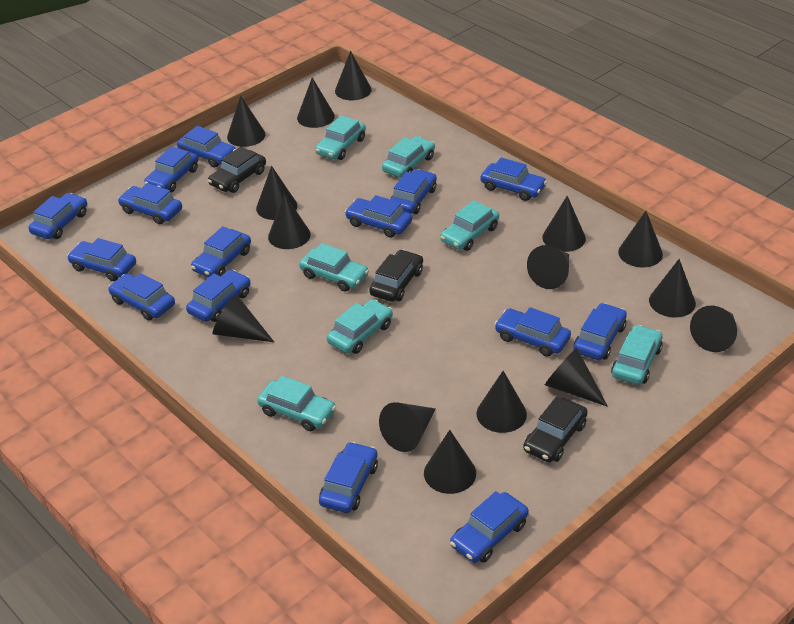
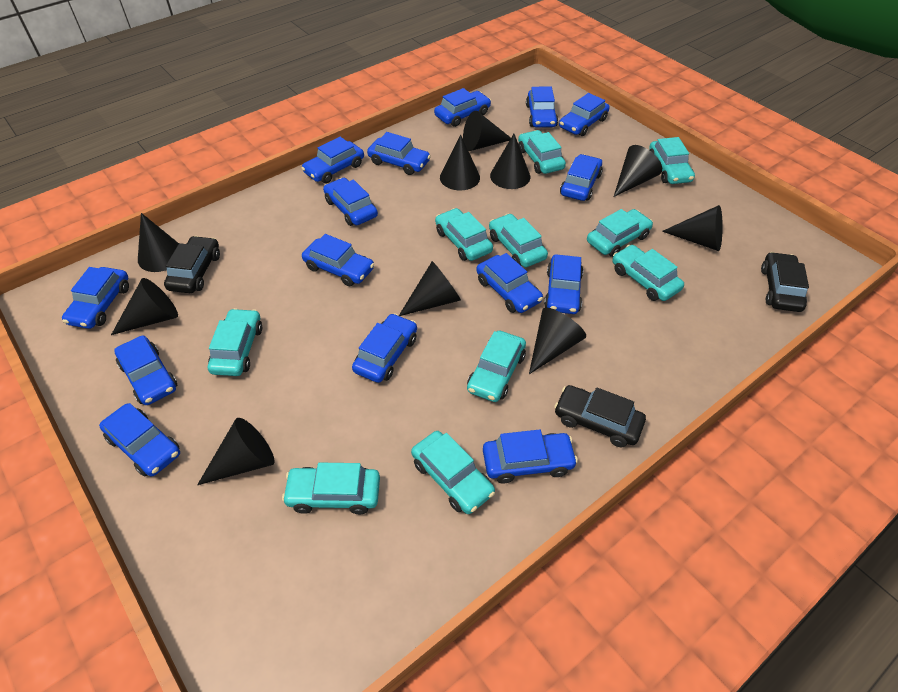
black cone: [213,294,274,342] [227,96,265,147] [256,166,297,220] [268,194,311,249] [297,77,335,128] [335,51,371,100] [379,402,436,452] [424,430,476,494] [477,371,527,433] [527,245,569,289] [542,196,586,252] [545,348,608,407] [618,211,663,267] [649,259,696,318] [690,306,737,352] = 15 -> [111,278,178,335] [138,213,179,272] [197,418,275,485] [399,261,461,316] [440,134,480,190] [463,111,511,151] [490,134,530,189] [529,308,586,374] [614,145,662,197] [662,205,723,251] = 10
turquoise car: [257,376,336,431] [299,243,369,292] [315,115,366,160] [327,299,393,354] [382,136,435,178] [440,200,499,251] [611,325,663,385] = 7 -> [208,308,262,376] [282,462,380,514] [411,431,495,514] [435,208,493,261] [467,331,526,402] [489,214,548,267] [518,130,566,174] [587,209,653,257] [612,245,684,301] [649,137,695,184] = 10

